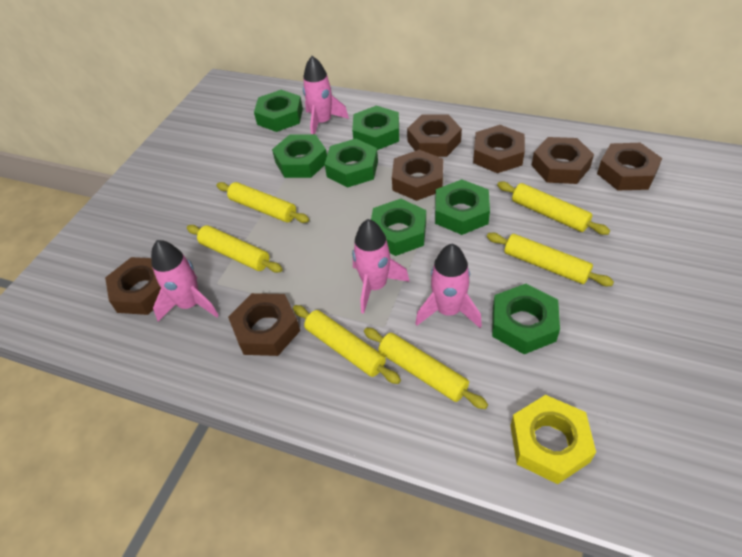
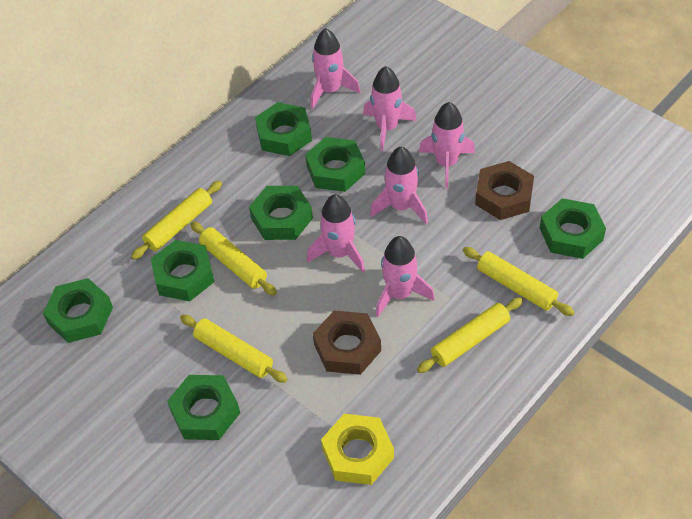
brown nut: [105,257,161,315] [228,293,300,356] [392,150,443,201] [407,114,462,157] [473,125,525,173] [531,137,594,184] [597,143,662,190] = 7 -> [313,310,381,375] [475,161,534,220] = 2
pink rocket: [151,240,219,321] [303,56,349,134] [352,219,410,314] [415,244,482,328] = 4 -> [307,194,365,273] [311,28,360,109] [363,66,417,151] [370,147,428,224] [376,236,435,317] [419,102,475,188] = 6
yellow rolling pin: [187,225,283,273] [216,182,309,223] [293,305,401,384] [364,328,488,409] [487,233,614,286] [497,182,610,235] = 6 -> [131,181,222,260] [180,315,288,383] [190,222,277,296] [417,297,523,373] [463,247,574,316] = 5

